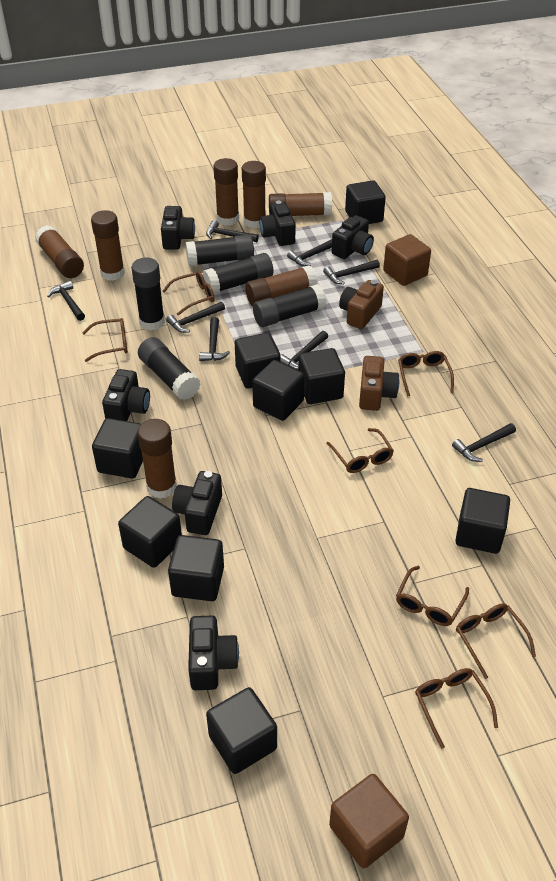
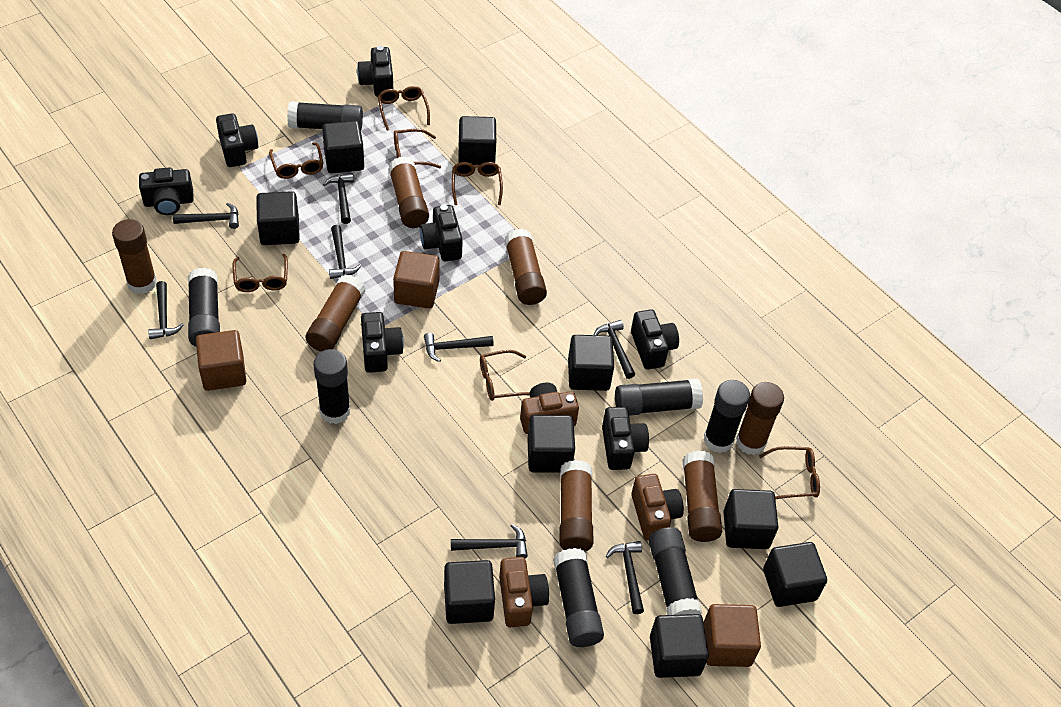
black camera: [102,369,150,421] [161,206,195,250] [172,471,222,535] [188,616,239,690] [259,201,296,246] [332,215,374,259] = 6 -> [139,167,194,215] [216,113,258,167] [357,46,393,97] [361,312,404,373] [420,205,463,261] [602,407,649,470] [631,310,679,370] = 7
black glue stick: [131,257,165,330] [138,337,201,400] [185,234,254,266] [202,253,273,293] [253,284,326,327] = 5 -> [188,268,220,347] [287,101,363,130] [313,349,351,424] [553,548,604,647] [615,378,703,416] [649,527,702,615] [704,380,750,453] = 7
brown camera: [339,280,384,329] [359,356,399,411] = 2 -> [499,557,549,627] [520,383,579,434] [631,474,684,541] = 3
brown cube: [329,774,409,869] [383,234,431,286] = 2 -> [196,330,246,391] [393,251,440,308] [703,604,761,667] = 3

